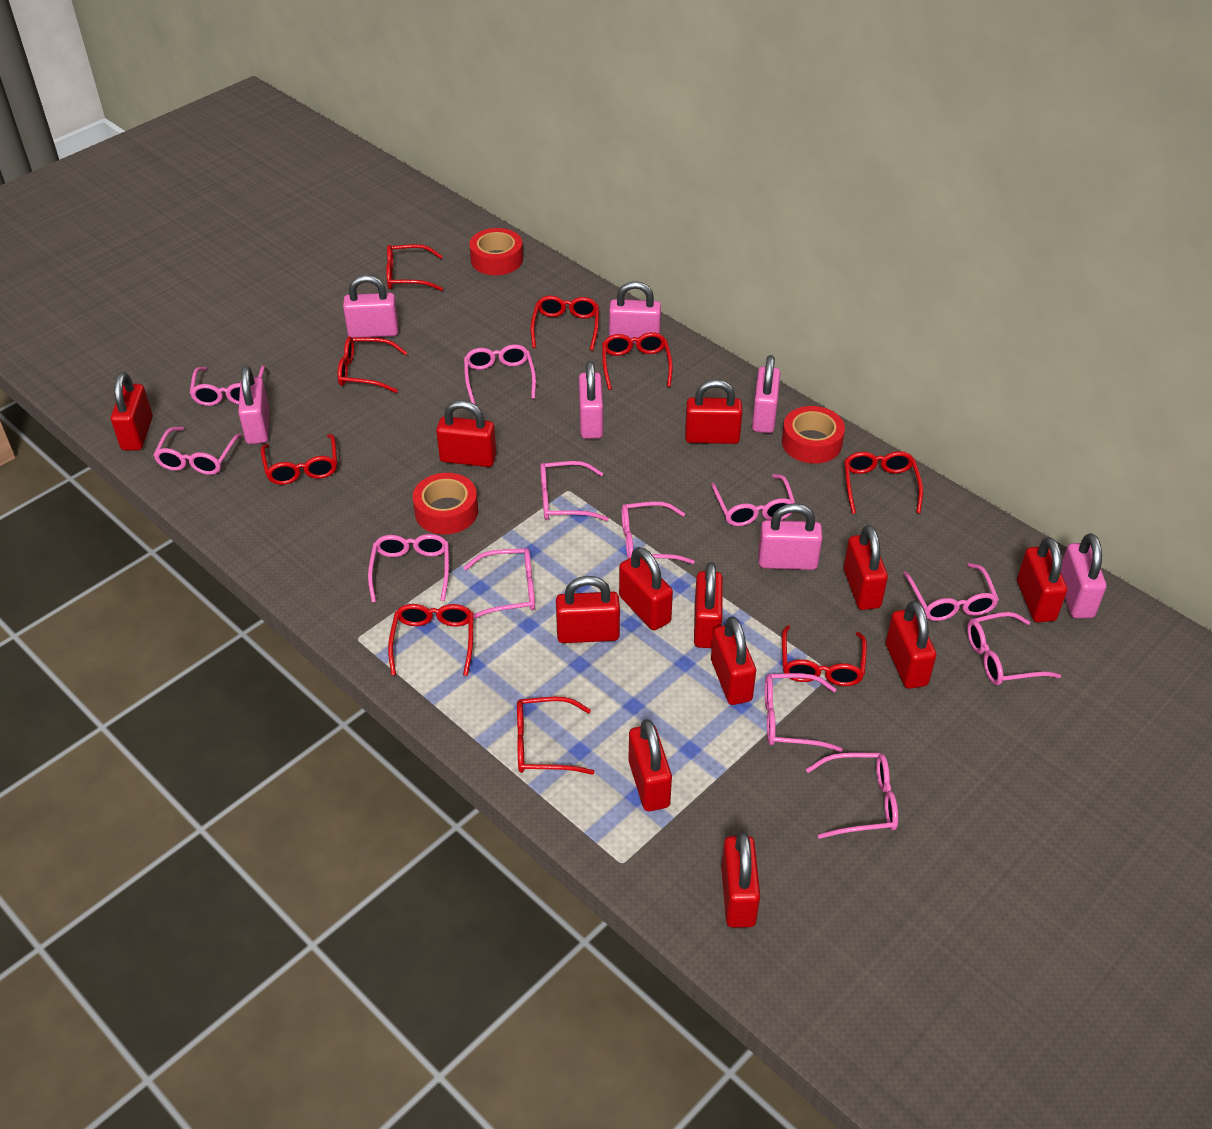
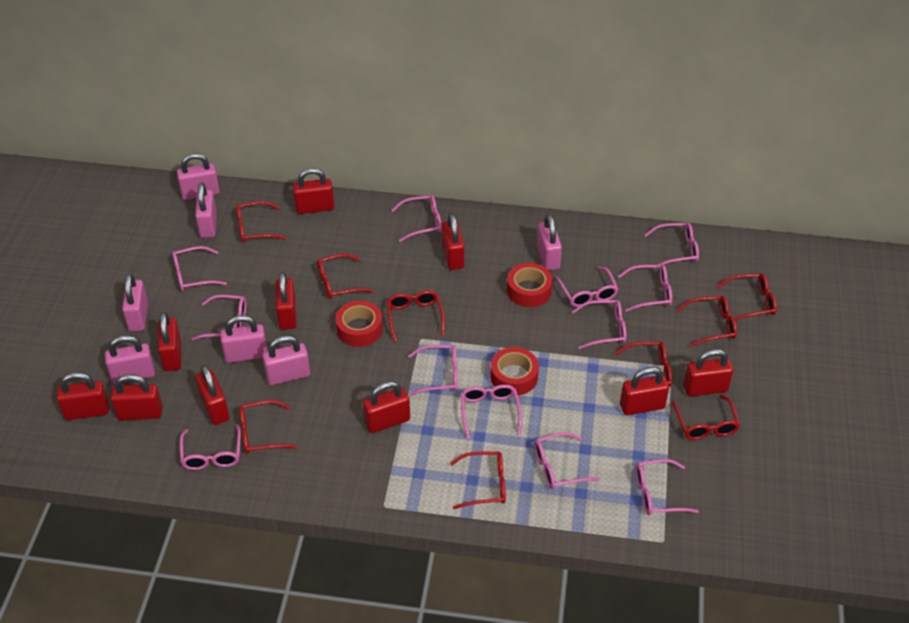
red padlock: [111,372,153,450] [436,400,496,467] [556,576,620,643] [619,547,673,630] [628,719,672,811] [685,379,742,444] [694,562,723,648] [711,616,756,705] [721,832,760,928] [844,525,888,610] [886,601,936,689] [1017,537,1067,622] = 12 -> [57,372,109,420] [111,374,162,420] [158,312,181,371] [196,365,229,425] [276,272,297,330] [293,168,334,214] [363,381,410,433] [442,214,464,270] [620,367,669,415] [683,349,733,397] = 10

